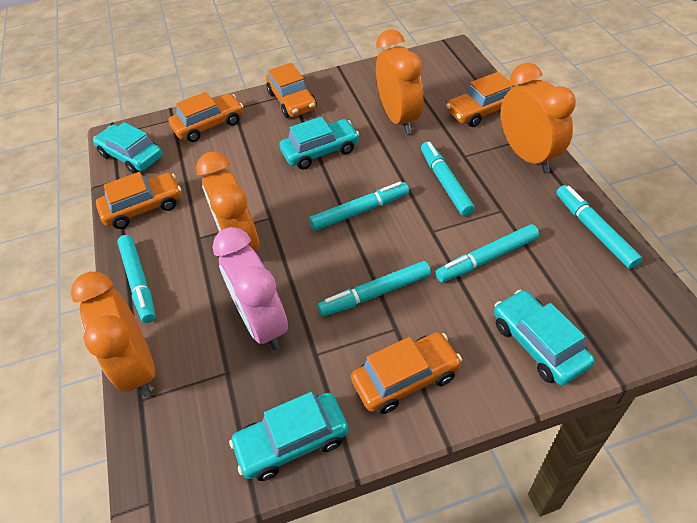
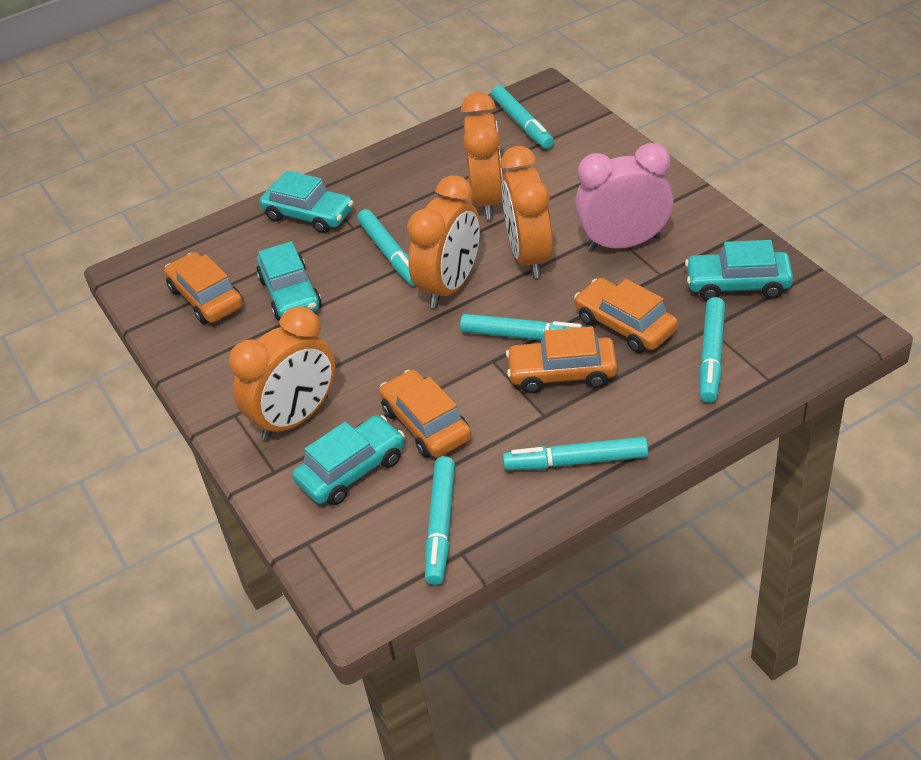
orange car: [96,172,181,229] [169,92,243,142] [266,63,317,118] [351,332,462,414] [446,72,515,127] = 5 -> [164,252,243,324] [379,370,471,458] [506,326,617,393] [574,278,678,353] = 4

